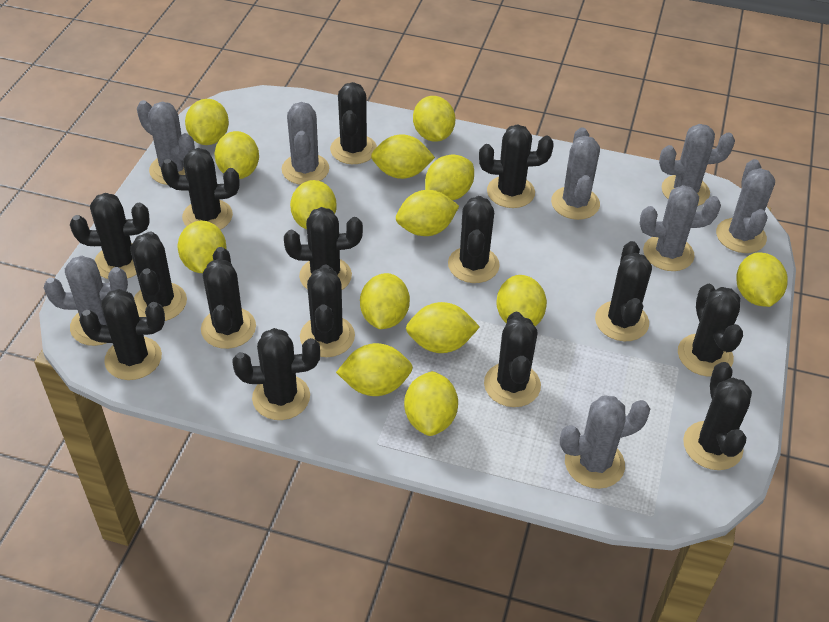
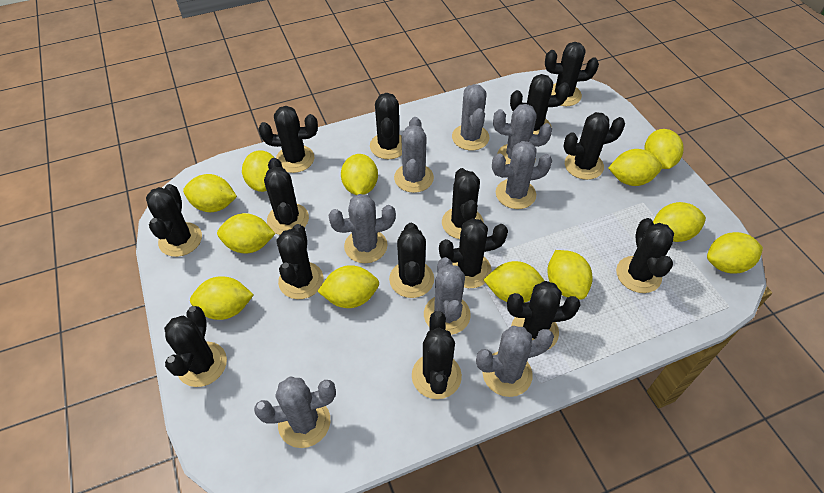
yellow lemon: [177,221,227,273] [185,99,229,145] [214,131,259,179] [290,180,337,229] [336,343,413,396] [360,273,410,329] [371,134,435,179] [396,190,459,236] [404,371,458,436] [406,302,480,353] [413,96,455,142] [425,155,474,200] [496,275,547,326] [736,252,787,307] = 14 -> [183,174,237,212] [190,276,254,320] [217,213,275,254] [242,150,275,192] [317,265,379,308] [341,154,378,195] [484,261,544,303] [547,250,593,300] [609,149,662,186] [644,129,684,169] [653,202,706,242] [707,232,763,274] = 12

